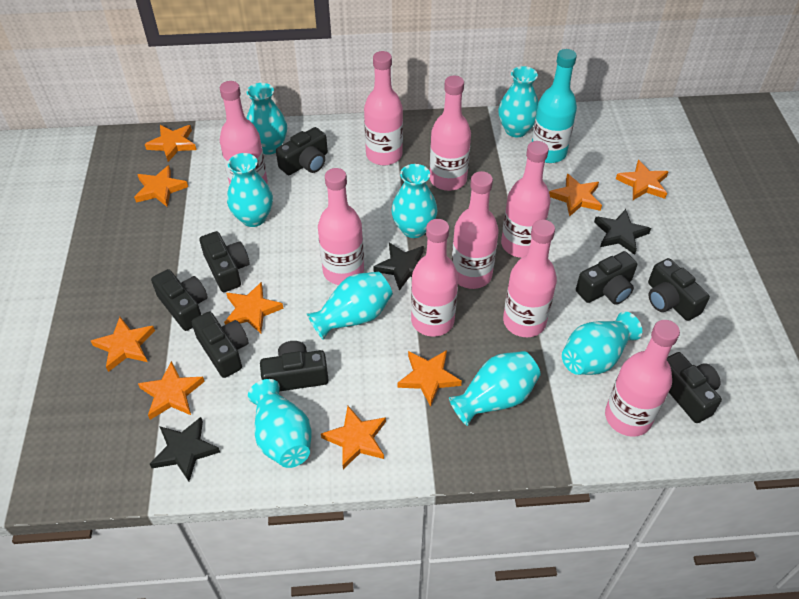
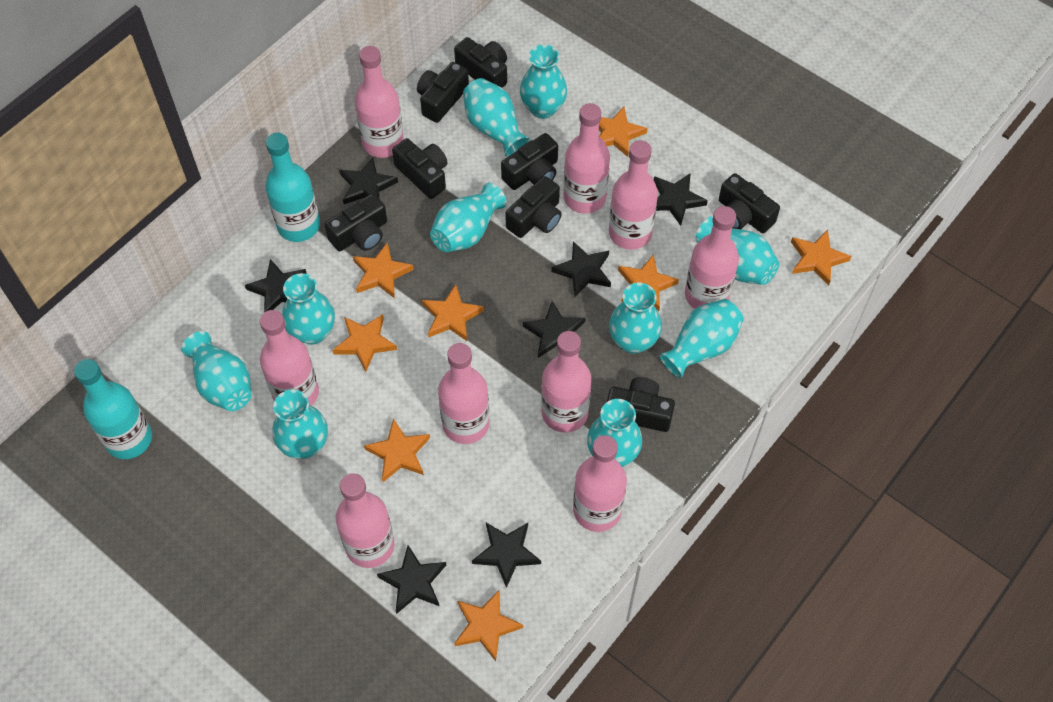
black star: [150,417,220,482] [373,243,424,291] [594,209,651,255] = 3 -> [245,259,307,313] [339,157,398,204] [377,545,446,614] [472,523,541,588] [523,301,586,358] [551,241,611,297] [654,173,708,226] = 7
orange star: [91,317,155,372] [134,165,188,207] [138,361,205,420] [145,125,196,162] [224,282,284,334] [321,406,386,469] [397,350,462,407] [549,174,602,217] [616,160,669,200] = 9 -> [332,314,397,372] [353,242,414,298] [364,419,430,482] [422,285,484,341] [454,590,523,661] [599,107,648,157] [618,254,679,311] [791,230,852,286] = 8
turquoise bottle: [532,49,577,163] = 1 -> [74,359,152,459] [265,133,320,242] = 2
turquoise vase: [227,153,273,227] [246,83,287,155] [248,379,312,468] [307,272,393,340] [391,164,437,238] [449,351,541,426] [498,66,538,137] [562,312,642,375] = 8 -> [181,331,251,411] [272,389,328,459] [282,273,335,345] [430,183,507,252] [463,78,530,157] [520,45,567,119] [587,399,642,467] [609,283,662,354] [659,299,744,379] [696,216,779,285] = 10

